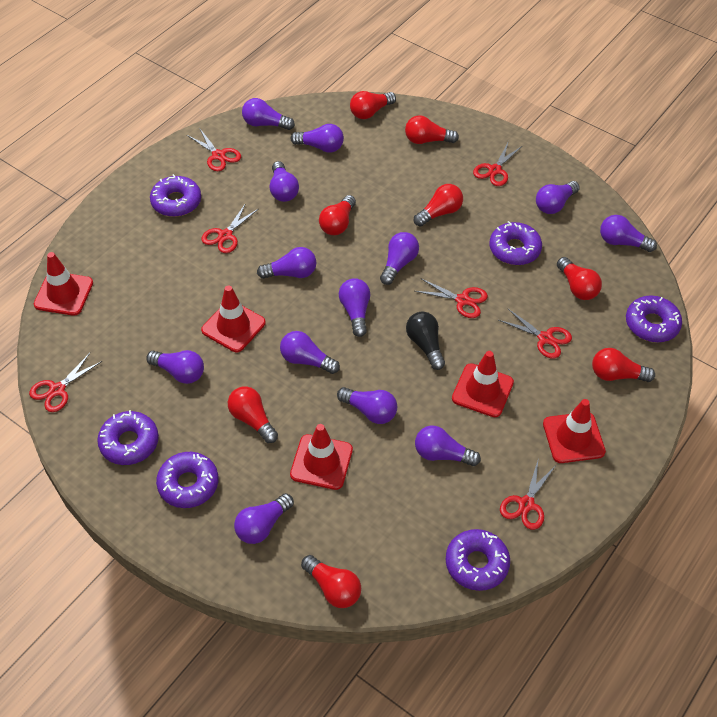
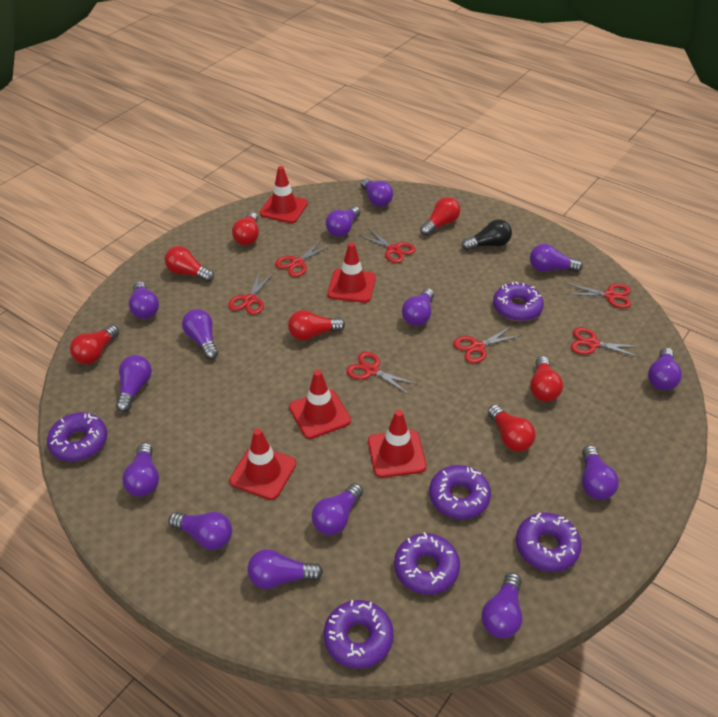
purple light bulb: [146,350,204,384] [234,493,294,544] [242,98,295,130] [257,247,316,279] [270,161,299,202] [280,331,340,374] [290,124,344,153] [337,387,397,424] [339,278,370,337] [380,232,419,285] [415,425,481,466] [536,181,580,214] [600,215,657,252] = 13 -> [116,355,152,412] [122,443,159,497] [129,281,159,319] [169,512,232,550] [182,309,218,359] [248,549,323,589] [312,483,363,535] [326,206,360,237] [361,178,393,207] [402,288,434,326] [481,573,522,638] [530,244,583,272] [582,445,619,500] [648,347,682,390] = 14
red light bulb: [228,386,278,443] [301,555,361,608] [319,195,356,235] [350,91,396,119] [405,115,459,144] [414,184,463,227] [557,257,602,300] [592,348,655,382] = 8 -> [70,325,119,364] [165,246,214,282] [232,212,259,245] [288,310,345,340] [420,197,460,236] [488,405,536,451] [530,356,563,402] = 7

